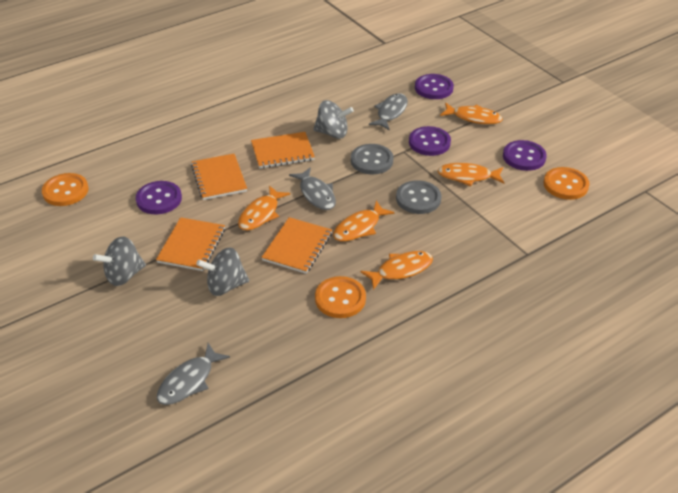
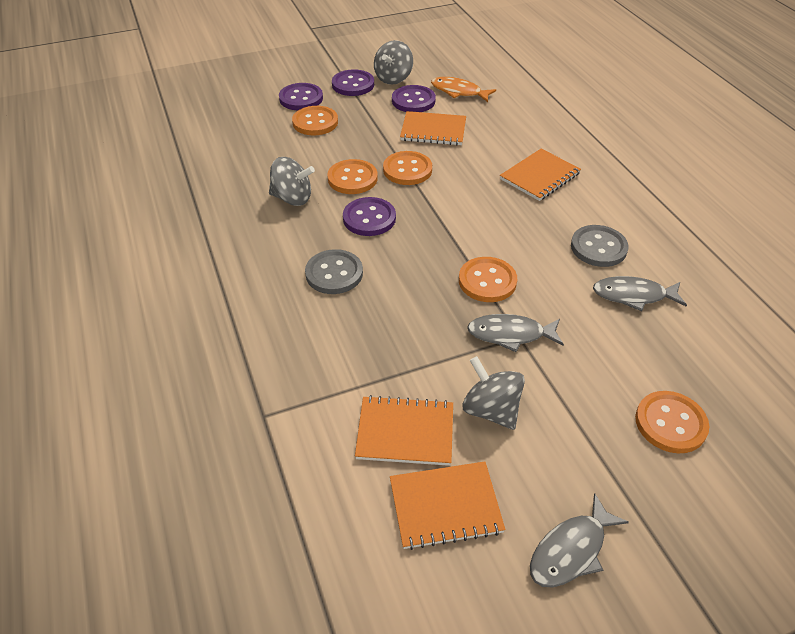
orange button: [42,173,89,206] [315,276,366,318] [544,167,590,200] = 3 -> [292,106,338,135] [327,159,378,194] [383,151,432,185] [459,257,517,302] [635,391,710,454] = 5
orange fish: [238,186,290,231] [333,201,395,241] [360,251,433,290] [437,163,504,186] [440,103,503,124] = 5 -> [431,77,496,102] = 1

